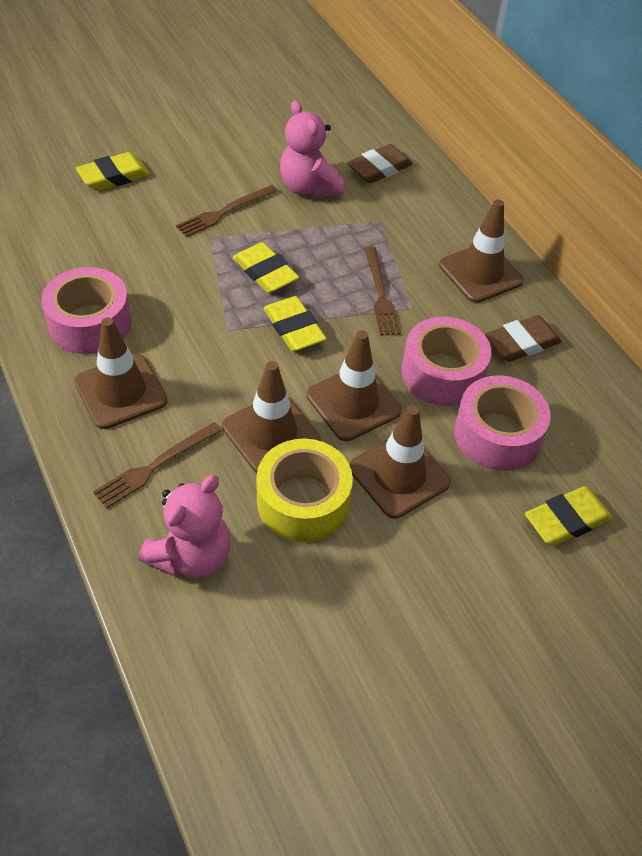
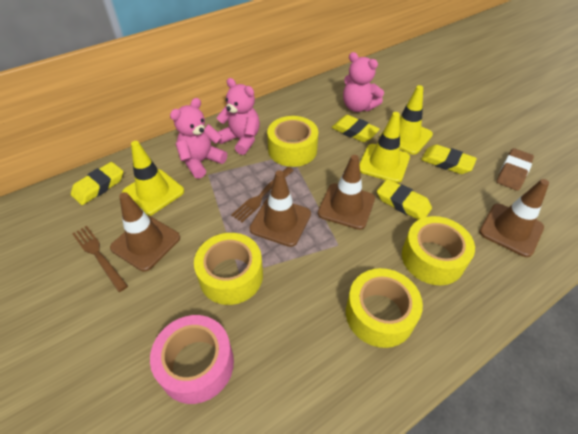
brown eraser: [347,144,413,183] [485,315,562,362] = 2 -> [497,148,534,191] = 1
brown fork: [93,422,222,509] [176,185,278,237] [364,246,401,336] = 3 -> [72,226,128,292] [231,167,294,222] = 2
brown traffic cone: [74,317,167,429] [222,361,320,473] [306,331,402,441] [349,405,451,519] [439,199,524,303] = 5 -> [110,192,180,272] [249,170,311,247] [318,155,375,230] [479,179,549,257] = 4
pink tape: [41,267,131,354] [401,317,491,406] [454,375,551,471] = 3 -> [150,315,234,404] = 1
pink teddy bear: [139,475,230,578] [280,100,344,198] = 2 -> [170,98,227,179] [216,78,260,155] [343,52,384,112] = 3
yellow tape: [256,439,353,542] = 1 -> [194,233,263,305] [267,116,318,167] [346,268,423,348] [402,216,475,285] = 4
yellow traffic cone: none = 0 -> [122,141,184,216] [359,112,410,183] [380,85,433,155] = 3

